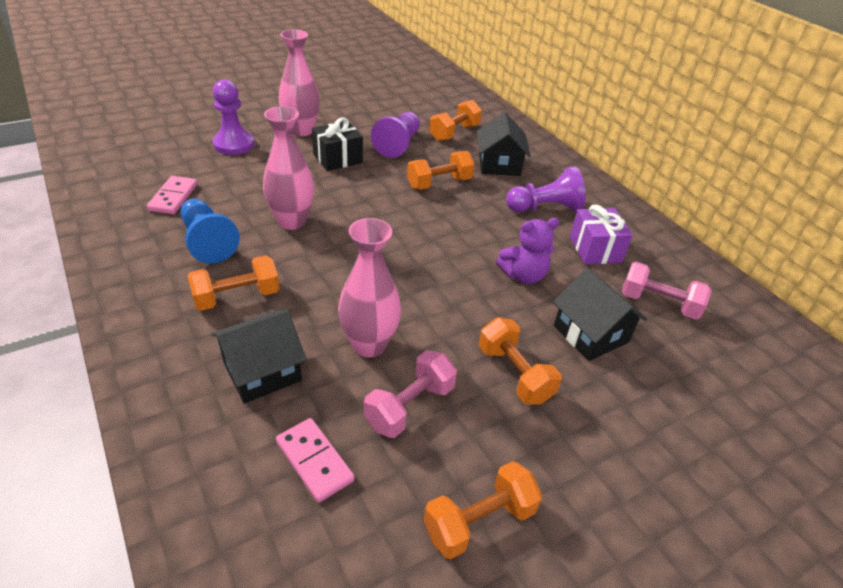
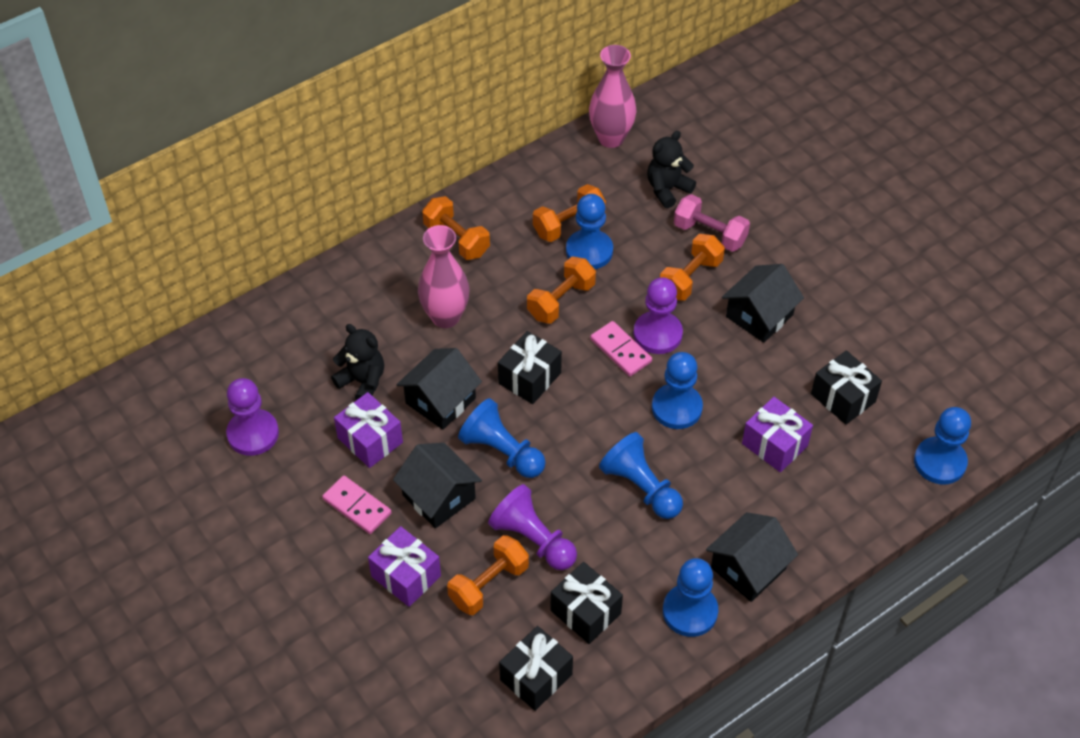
black gift: [312,117,363,171] = 1 -> [498,331,562,404] [499,626,573,711] [551,562,623,644] [811,350,882,425] = 4
black house: [211,309,307,404] [477,112,531,176] [553,268,647,361] = 3 -> [393,443,482,528] [396,348,482,430] [706,512,798,602] [722,264,804,343] = 4
black teddy bear: none = 0 -> [331,324,384,400] [647,131,696,208] = 2
blue pawn: [181,199,240,264] = 1 -> [458,398,546,478] [566,194,613,269] [599,432,683,519] [652,352,703,429] [663,558,718,637] [914,407,971,484] = 6
pink dumbbell: [364,350,457,438] [622,262,712,320] = 2 -> [674,194,750,252] = 1
pink vase: [263,106,314,230] [278,29,320,136] [338,218,401,358] = 3 -> [418,225,470,328] [589,45,636,148] = 2
purple gift: [570,204,633,264] = 1 -> [334,392,403,468] [368,526,441,607] [742,397,813,472] = 3
purple teddy bear: [496,218,559,284] = 1 -> none = 0

